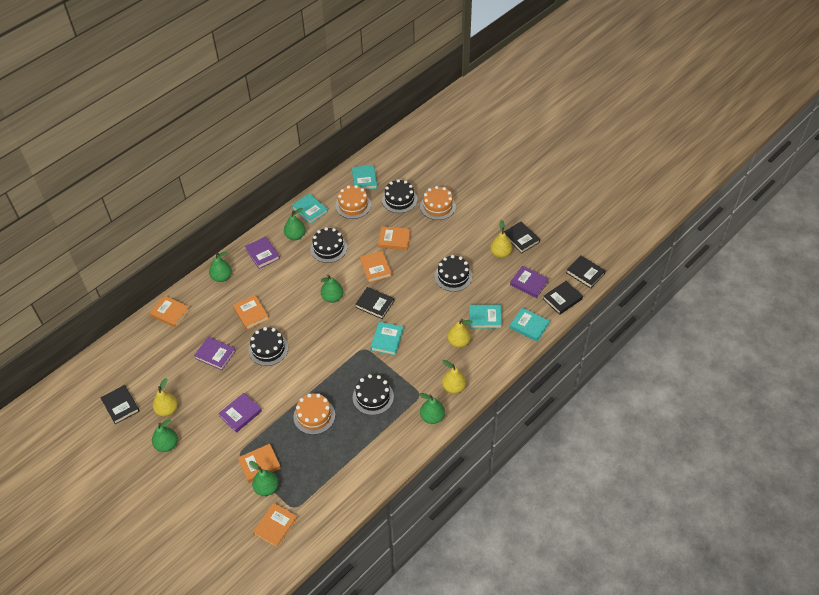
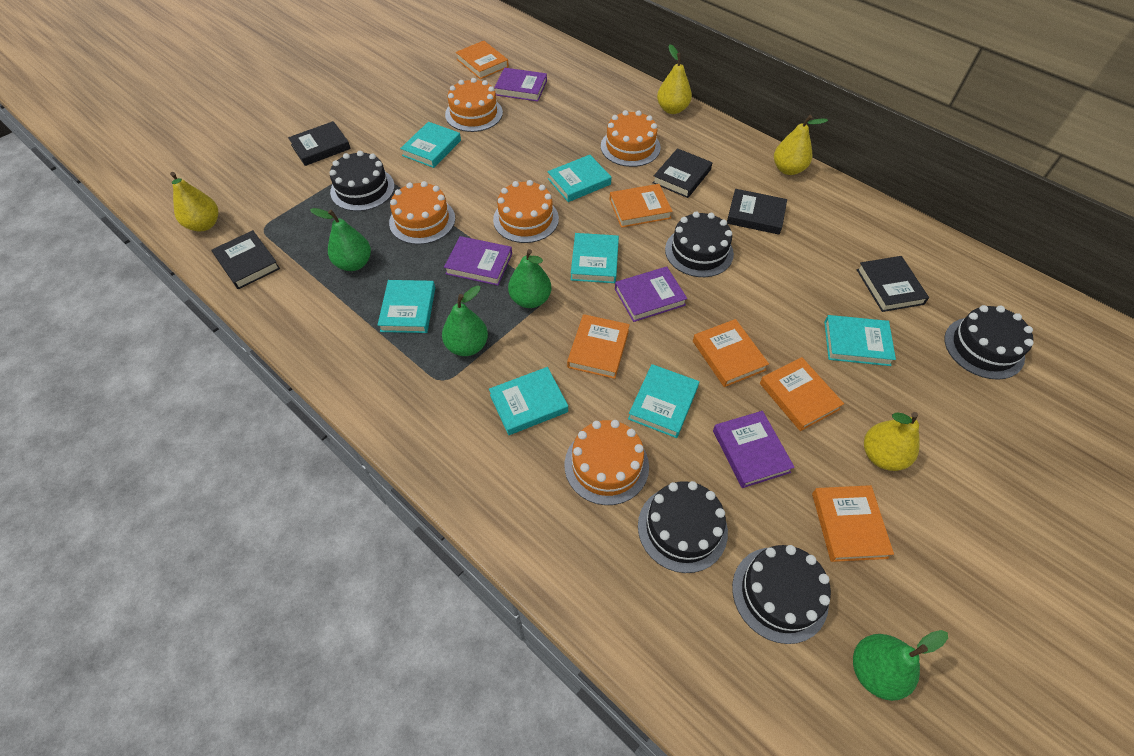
green pear: [152,420,178,452] [209,251,232,282] [249,461,279,496] [284,208,306,240] [320,275,343,303] [419,393,445,424] = 6 -> [310,208,371,271] [442,286,488,356] [508,249,551,308] [853,630,948,701] = 4
orange cake: [294,393,335,435] [336,185,371,219] [420,186,456,220] = 3 -> [389,181,455,244] [445,78,503,132] [493,180,559,243] [564,420,649,505] [601,110,661,167] = 5
turquoise book: [292,194,328,224] [352,165,377,190] [371,322,403,355] [469,305,502,329] [510,308,550,342] = 5 -> [378,280,435,333] [400,122,461,168] [489,367,568,435] [547,155,612,202] [571,233,619,283] [628,364,699,438] [824,315,896,366] = 7

